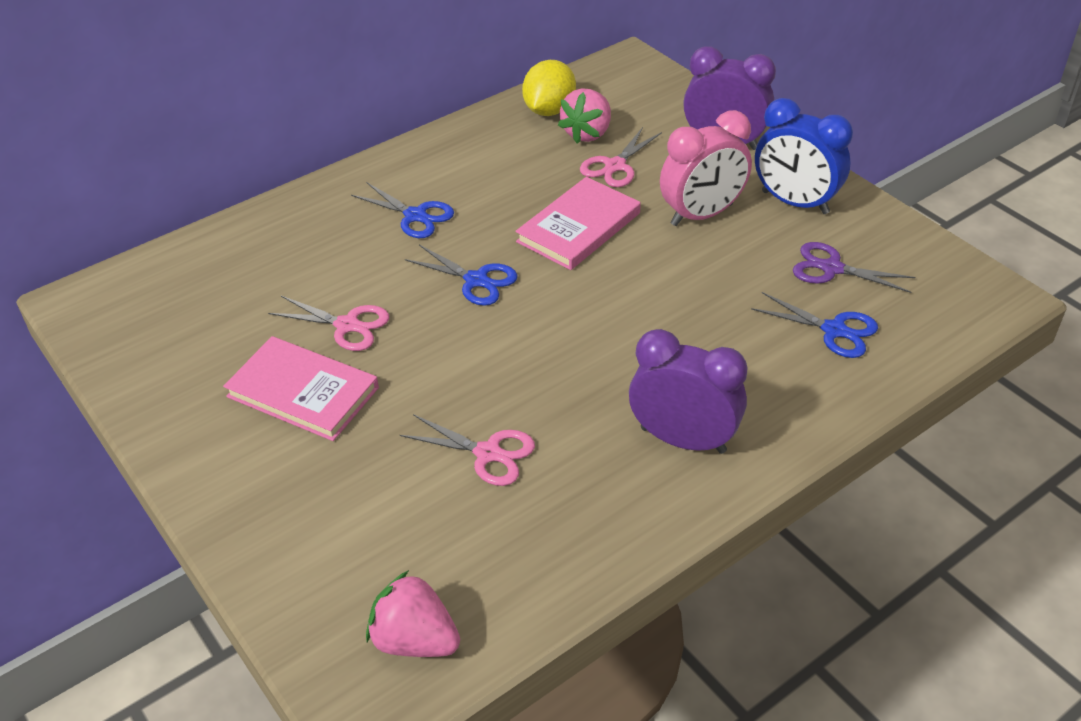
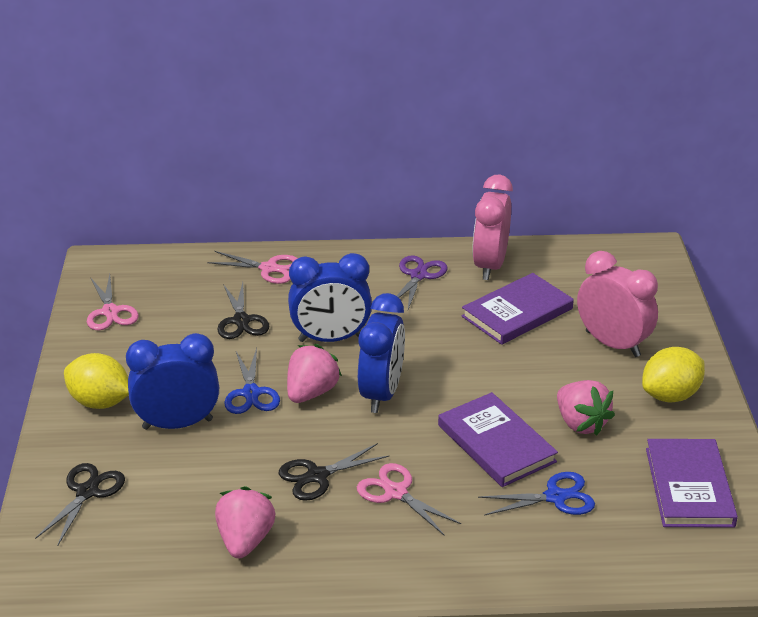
black scissors: none = 0 -> [35,463,125,546] [217,282,269,339] [279,443,389,501] = 3
blue clock: [755,98,853,214] = 1 -> [126,333,219,430] [288,253,372,342] [358,293,405,413] = 3
blue scissors: [351,182,454,238] [405,245,518,306] [751,292,878,358] = 3 -> [224,348,280,414] [478,472,595,516] = 2
pink book: [223,336,379,441] [516,177,641,270] = 2 -> none = 0
pink clock: [660,110,752,226] = 1 -> [472,174,513,280] [577,251,658,357] = 2
pink strawberry: [366,570,460,657] [558,88,611,144] = 2 -> [215,486,276,558] [287,344,342,403] [557,380,615,436] = 3
purple book: none = 0 -> [438,392,558,487] [462,273,574,345] [646,439,738,528] = 3
purple clock: [629,329,748,454] [683,46,776,150] = 2 -> none = 0
yellow lemon: [522,60,576,116] = 1 -> [64,353,129,409] [642,347,705,402] = 2

